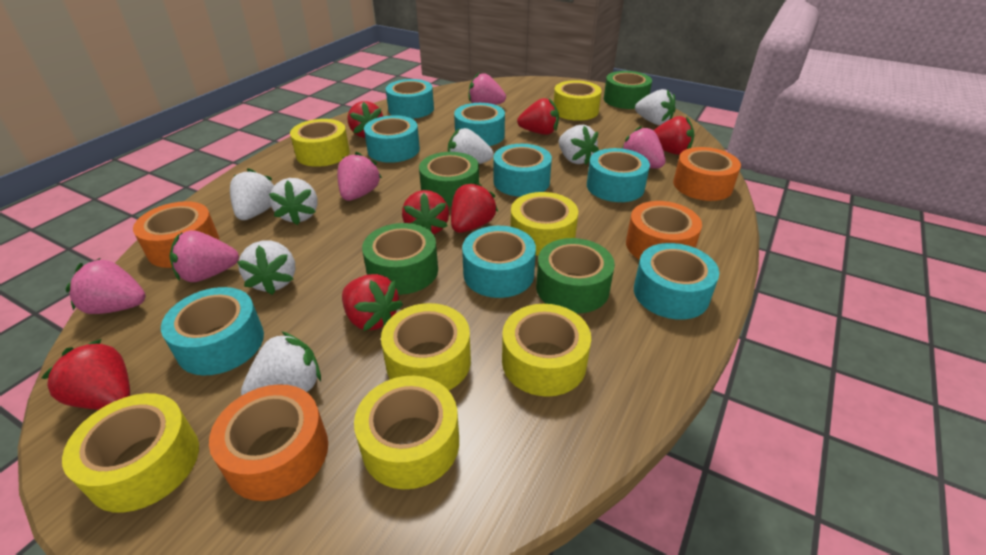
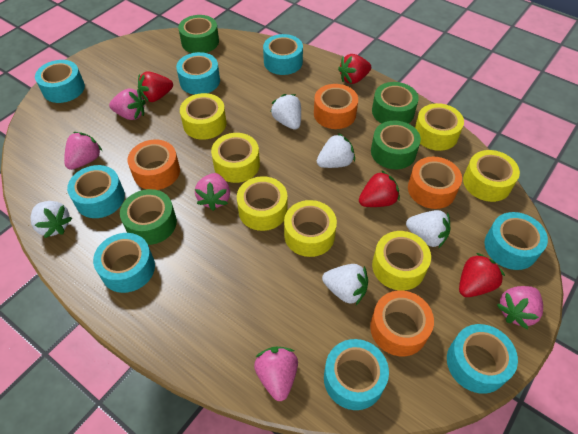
red strawberry: [41,339,130,410] [342,274,403,331] [347,101,383,138] [402,190,449,234] [451,181,498,233] [517,98,559,135] [653,116,694,155] = 7 -> [138,71,173,102] [338,54,371,84] [359,170,400,207] [459,253,505,297] = 4
white strawberry: [230,168,274,220] [237,240,295,295] [241,331,321,395] [269,178,318,225] [448,128,493,164] [559,125,599,165] [635,89,676,125] = 7 -> [31,201,72,238] [270,94,301,130] [317,133,355,168] [322,264,368,305] [406,210,450,248] = 5

